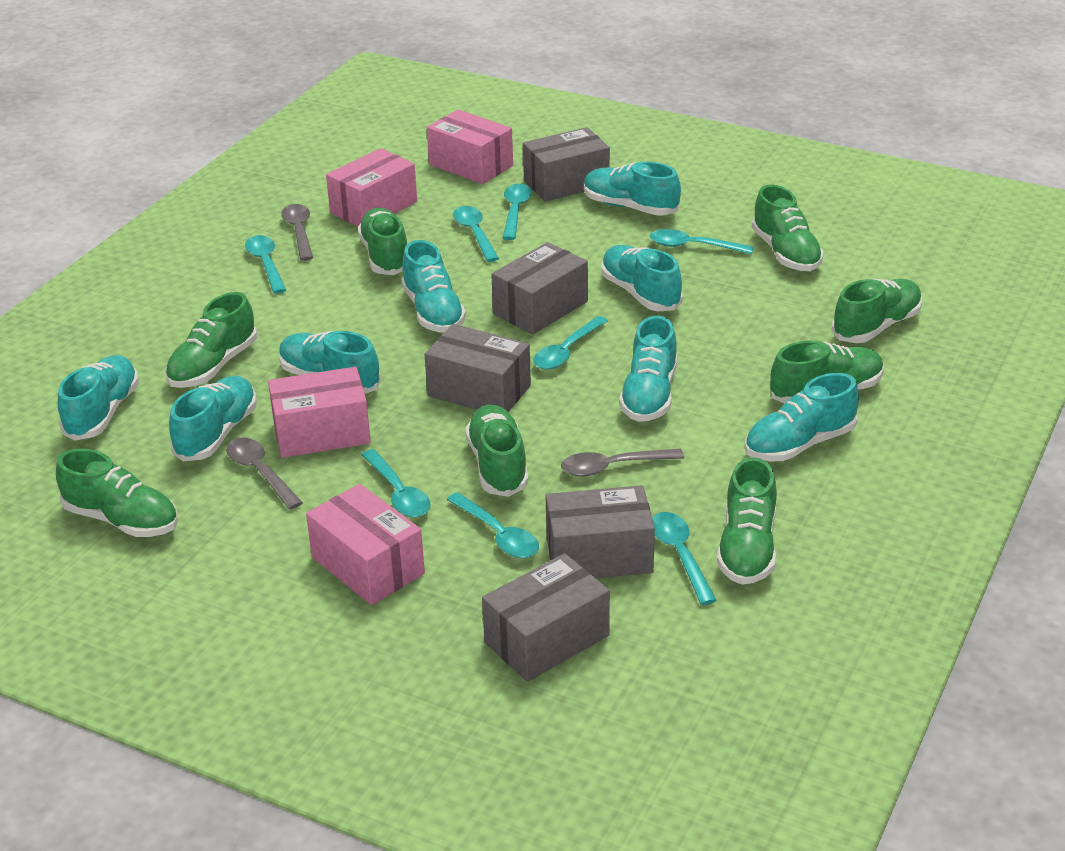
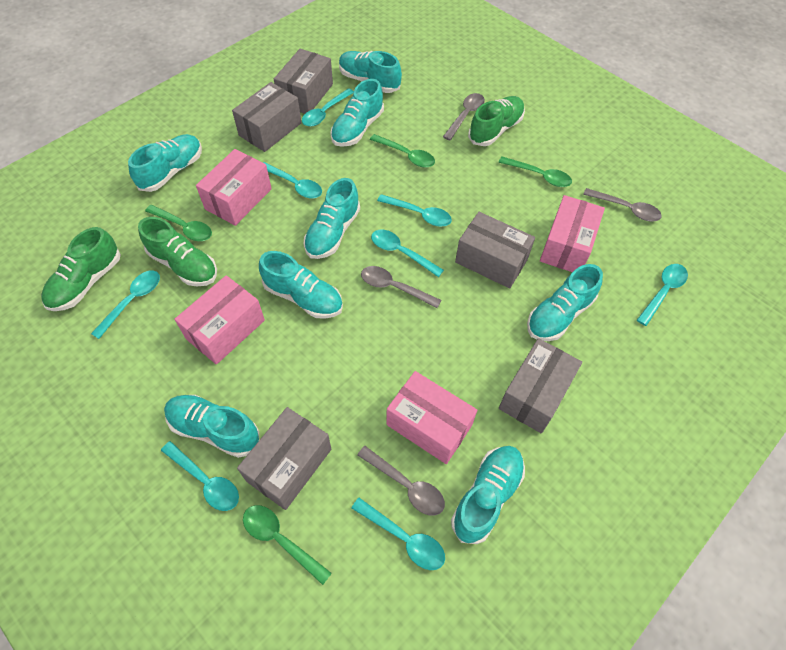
green shoe: [56,448,178,537] [165,292,257,388] [358,208,407,275] [465,404,528,497] [717,457,777,585] [752,184,824,271] [770,341,884,404] [832,279,922,343] = 8 -> [41,227,121,311] [138,217,217,286] [468,96,525,146] = 3
green spoon: none = 0 -> [145,205,212,241] [243,505,332,585] [370,134,435,168] [498,157,572,187] = 4
grey spoon: [226,438,303,510] [282,204,313,261] [561,449,684,477] = 3 -> [357,446,445,516] [361,266,441,308] [443,93,485,140] [583,188,662,221] = 4

